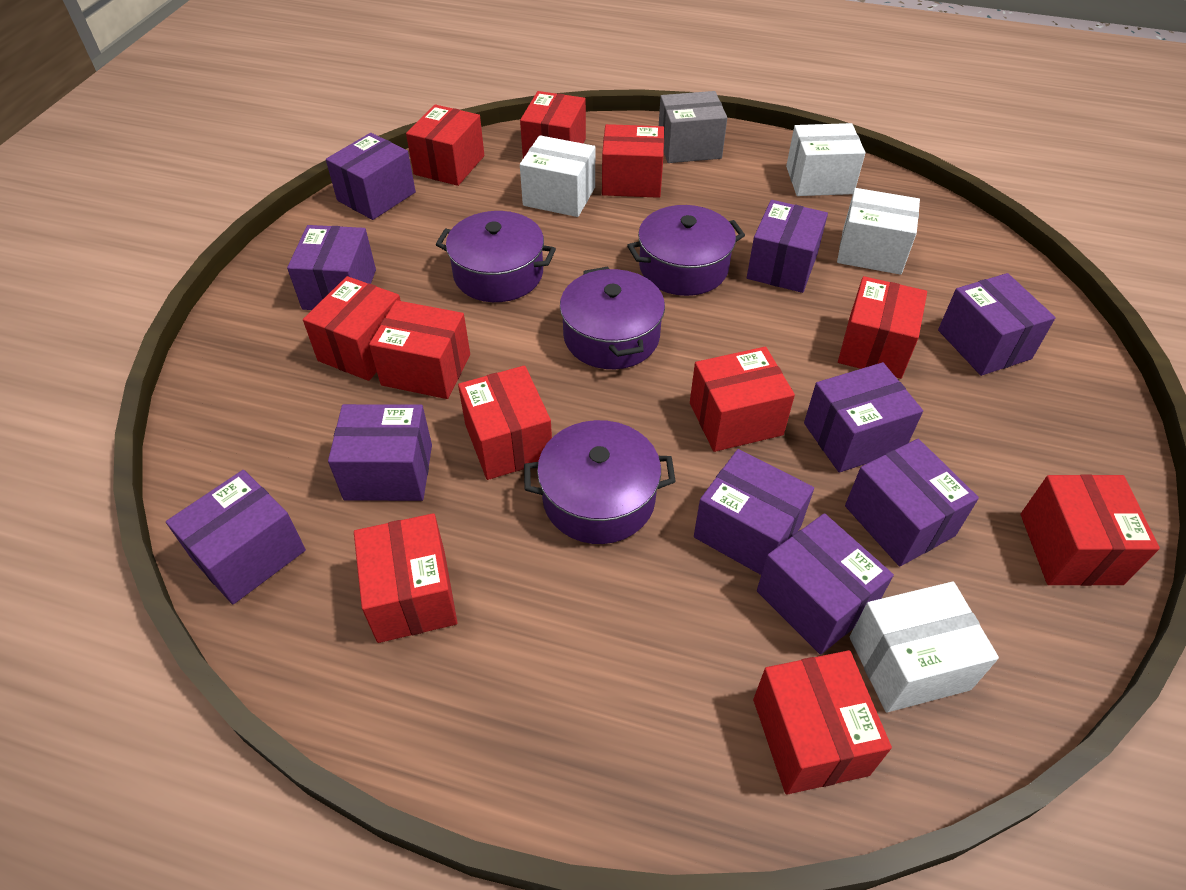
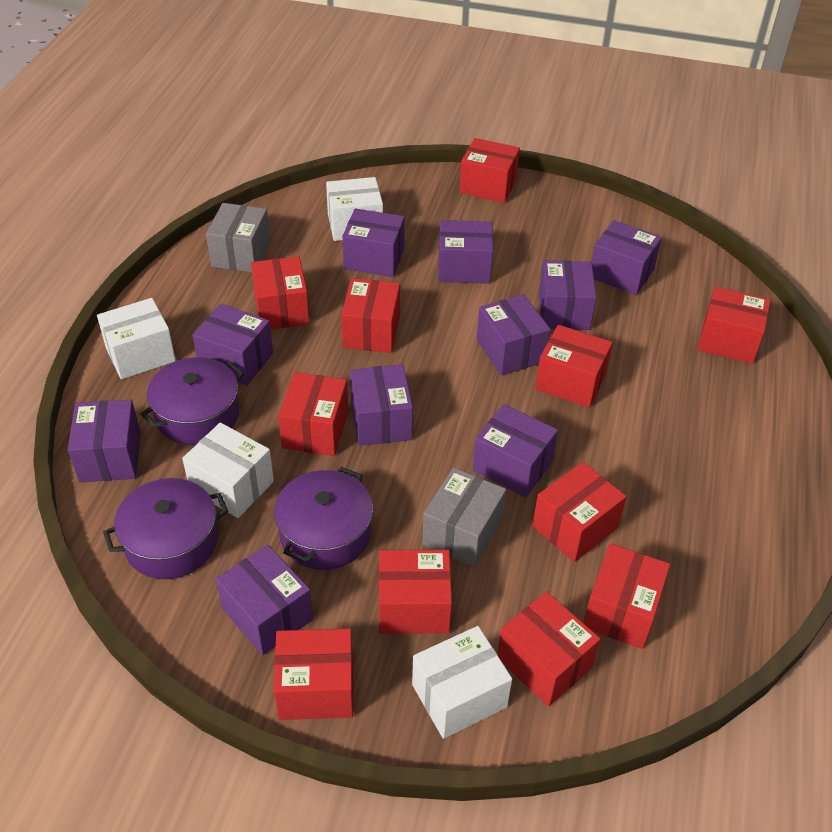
grey box: [659,91,727,163] = 1 -> [206,203,270,273] [422,467,506,567] = 2
purple pot: [436,211,556,302] [524,420,676,544] [560,267,665,369] [627,205,745,296] = 4 -> [103,478,228,579] [141,357,244,445] [274,467,373,570] = 3

